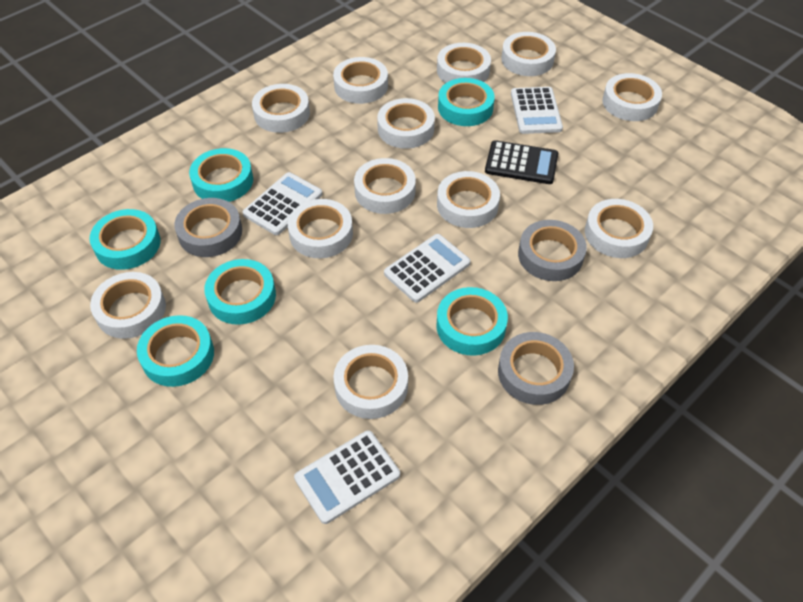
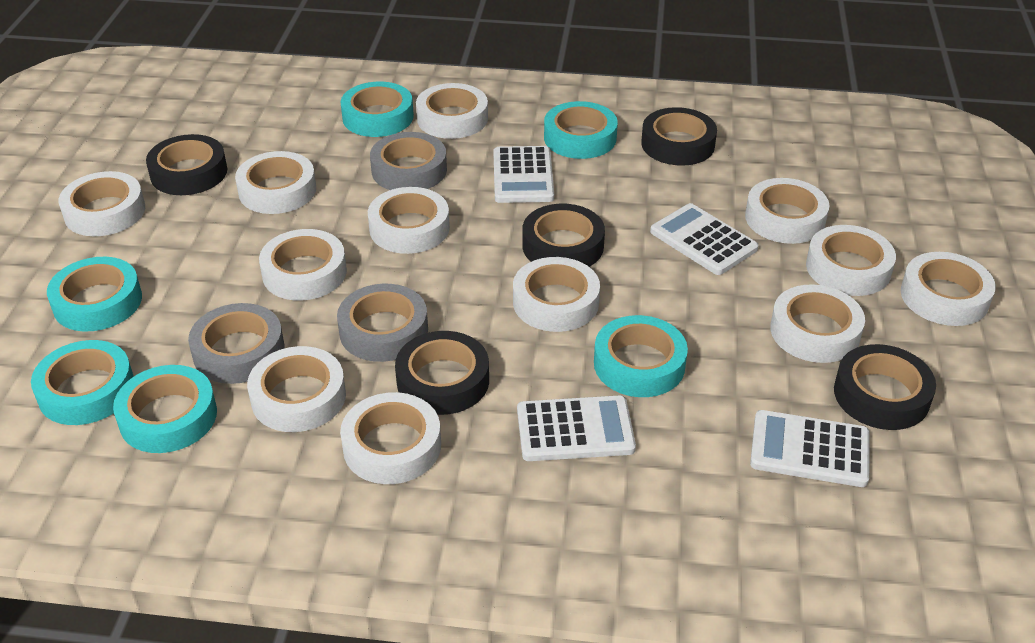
black calculator: [485,140,558,184] = 1 -> none = 0
black tape: none = 0 -> [146,134,227,195] [395,331,489,415] [522,204,605,267] [641,107,717,166] [834,344,936,430] = 5

